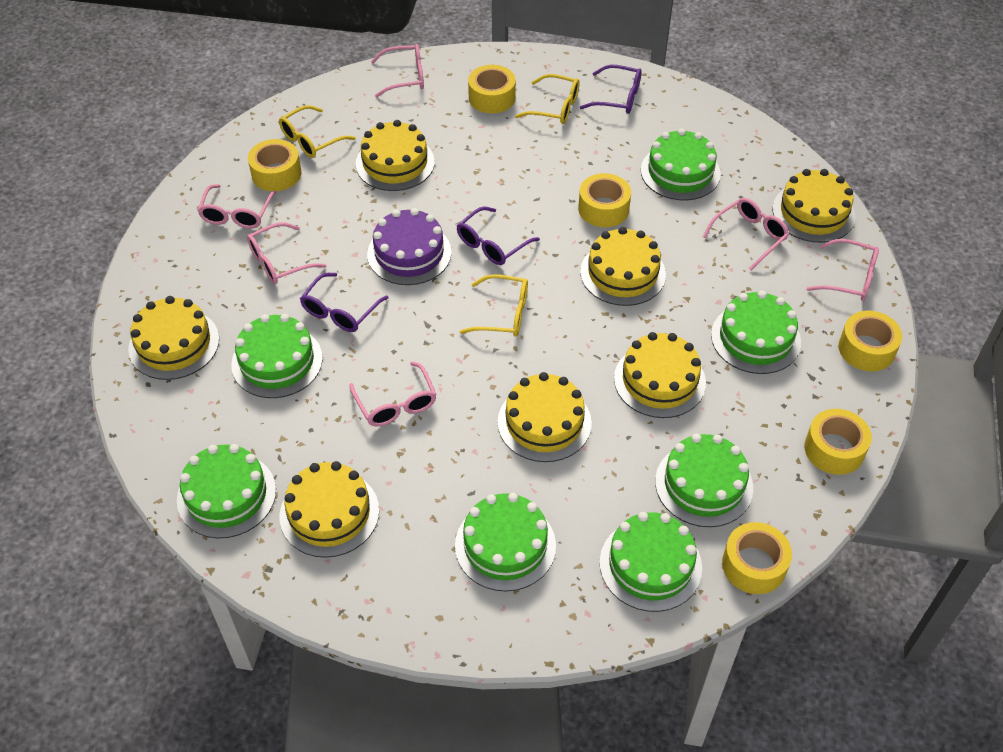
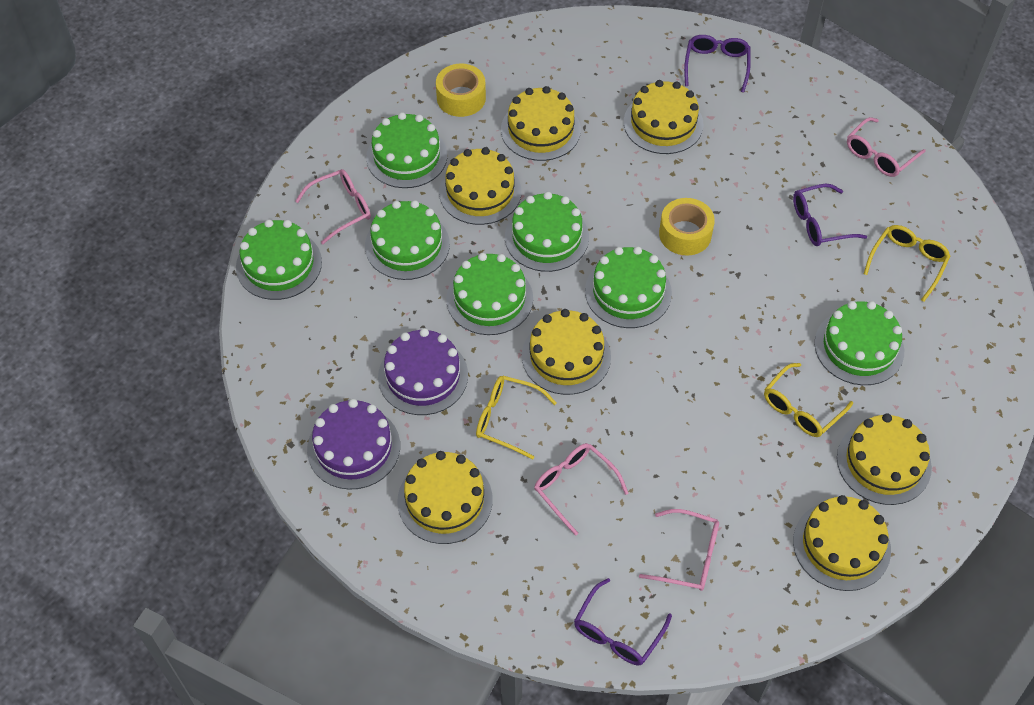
pink glasses: [197,184,276,229] [247,222,326,284] [349,362,436,426] [371,44,424,97] [703,198,789,271] [806,239,879,301] = 6 -> [295,169,371,244] [534,443,628,536] [639,509,719,591] [847,117,926,177] = 4
purple cake: [367,208,452,285] = 1 -> [307,399,400,490] [378,328,468,415] = 2
yellow tape: [248,139,301,191] [468,65,516,113] [578,173,631,227] [722,522,792,594] [804,409,872,475] [838,311,902,372] = 6 -> [436,64,486,117] [659,198,715,256] = 2

